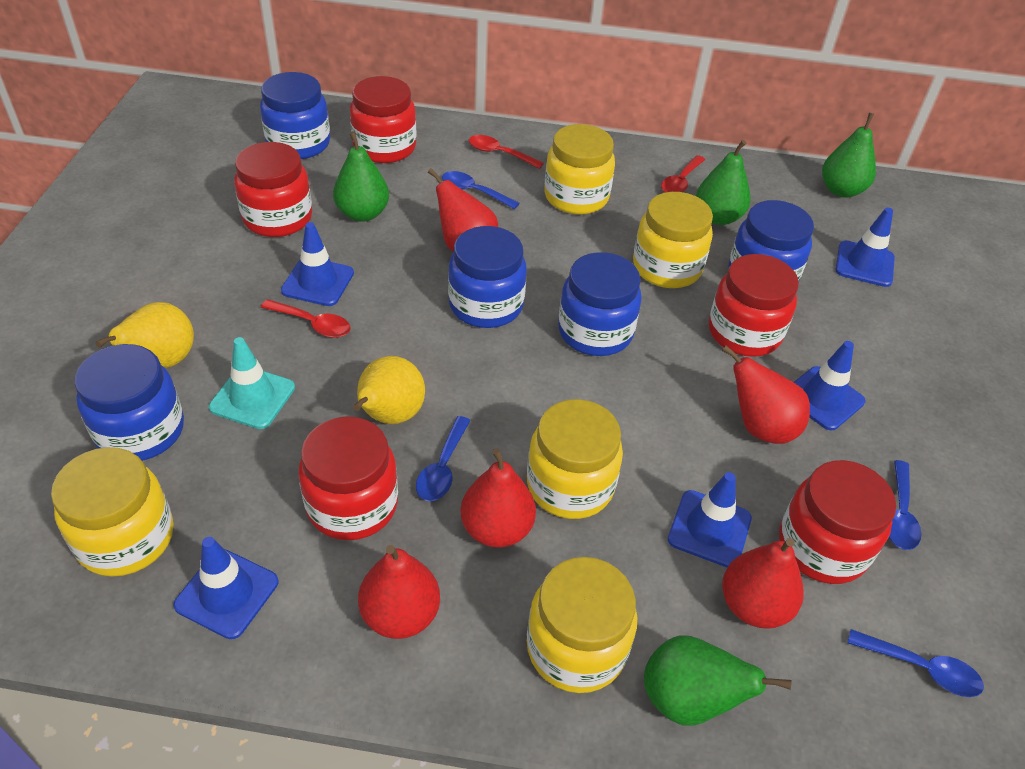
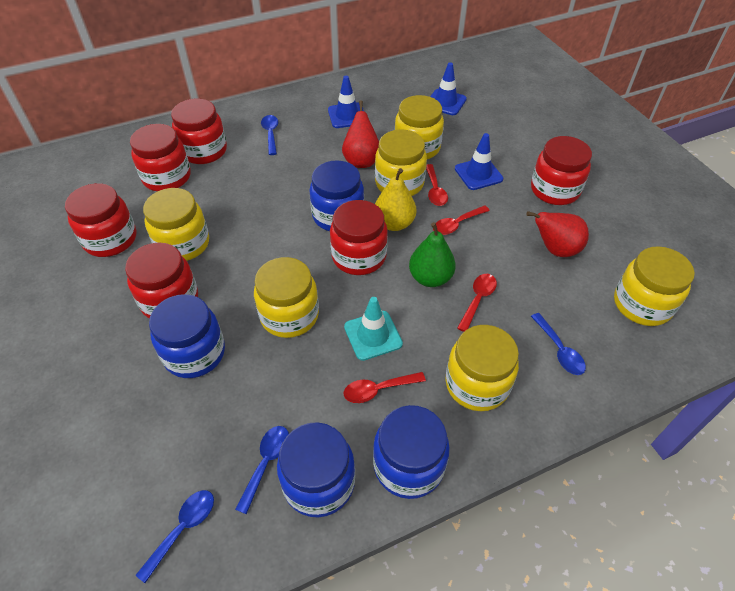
blue jar: [75,344,184,461] [260,72,330,159] [448,226,527,328] [558,252,642,356] [729,200,814,281] = 5 -> [149,294,225,378] [277,422,355,517] [309,161,364,231] [373,405,450,499] = 4
blue traffic cone: [173,537,278,639] [281,222,354,306] [668,472,752,568] [794,341,865,430] [836,208,895,287] = 5 -> [328,76,364,128] [430,62,467,115] [455,133,503,190] = 3
green pear: [333,131,389,222] [644,635,792,725] [696,140,751,225] [822,113,876,198] = 4 -> [409,222,456,287] = 1
red jar: [234,142,312,237] [299,416,398,540] [350,76,417,163] [709,254,799,357] [779,460,896,584] = 5 -> [65,183,137,257] [125,243,198,319] [130,124,191,191] [171,99,227,164] [330,200,388,275] [531,136,592,205] = 6
red pear: [358,545,440,639] [428,168,498,252] [461,448,536,548] [722,345,810,444] [722,538,804,629] = 5 -> [342,101,379,168] [526,211,589,257] = 2
red spoon: [261,299,351,338] [469,135,544,169] [661,155,705,192] = 3 -> [344,372,426,403] [426,164,448,206] [433,205,490,235] [457,274,497,332] = 4
yellow jar: [51,447,174,577] [527,399,623,519] [527,557,637,693] [544,124,615,215] [633,192,713,288] = 5 -> [143,188,209,261] [254,257,319,338] [375,130,427,196] [394,95,444,159] [446,325,519,411] [614,246,695,326] = 6
yellow pear: [95,302,194,368] [353,356,425,424] = 2 -> [375,168,417,231] = 1

